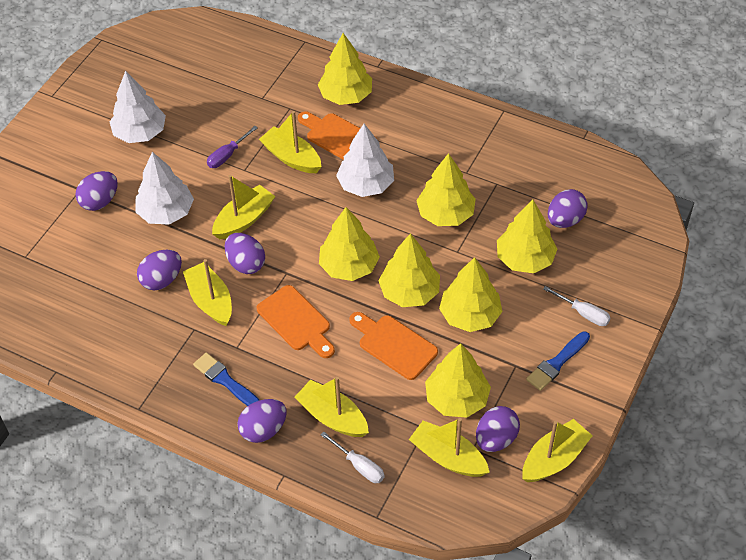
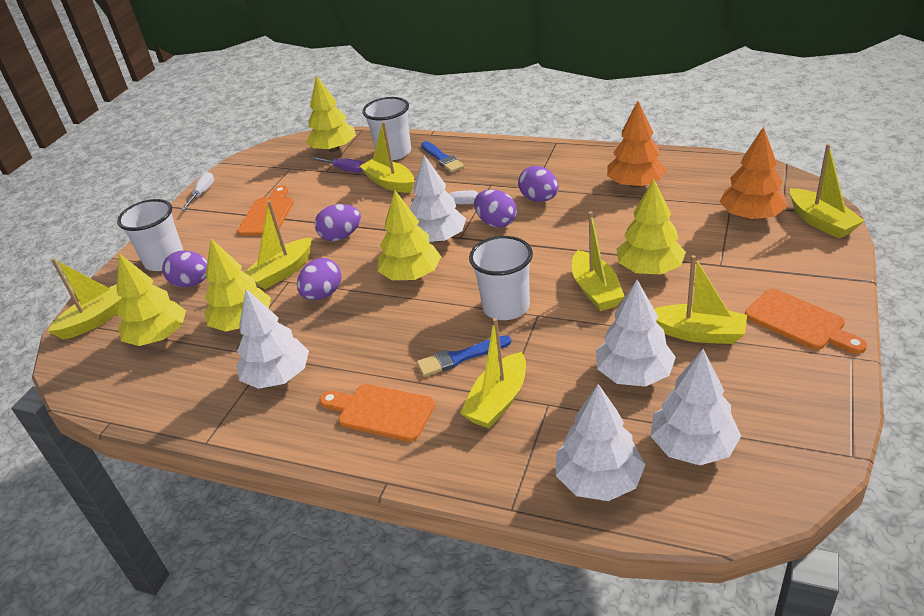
orange tree: none = 0 -> [607,101,667,188] [719,127,788,220] = 2
purple egg: [76,171,118,211] [137,250,182,290] [225,233,265,274] [237,399,287,443] [476,406,520,452] [548,189,588,228] = 6 -> [162,250,208,287] [297,258,342,300] [315,204,361,241] [474,189,517,228] [518,166,559,202] = 5
white cup: none = 0 -> [117,199,183,271] [362,97,411,160] [469,236,533,320] = 3
white tree: [110,71,166,143] [136,152,194,225] [336,124,394,197] = 3 -> [236,289,309,389] [410,155,466,243] [556,384,646,501] [596,280,676,387] [650,349,741,465] = 5
yellow boat: [183,259,232,326] [212,175,276,239] [259,111,321,173] [295,377,369,437] [409,418,489,477] [522,419,593,482] = 6 -> [48,258,122,339] [244,200,312,289] [359,121,414,193] [460,318,526,429] [572,211,625,311] [654,255,747,344] [790,144,865,239] = 7
yellow tree: [318,33,372,105] [319,207,380,281] [378,233,440,307] [416,153,476,226] [425,343,491,418] [439,257,502,332] [497,199,557,273] = 7 -> [117,253,186,346] [204,239,271,332] [306,75,356,152] [378,190,441,280] [617,179,686,275] = 5

